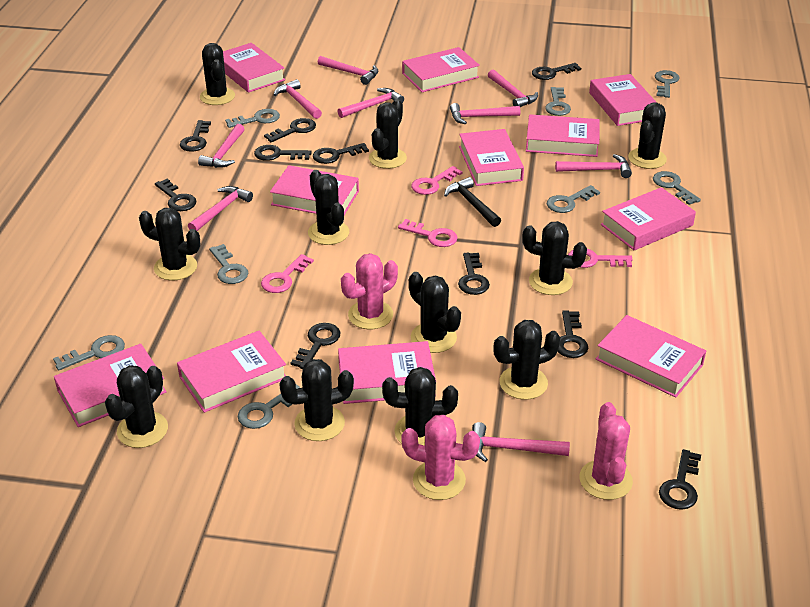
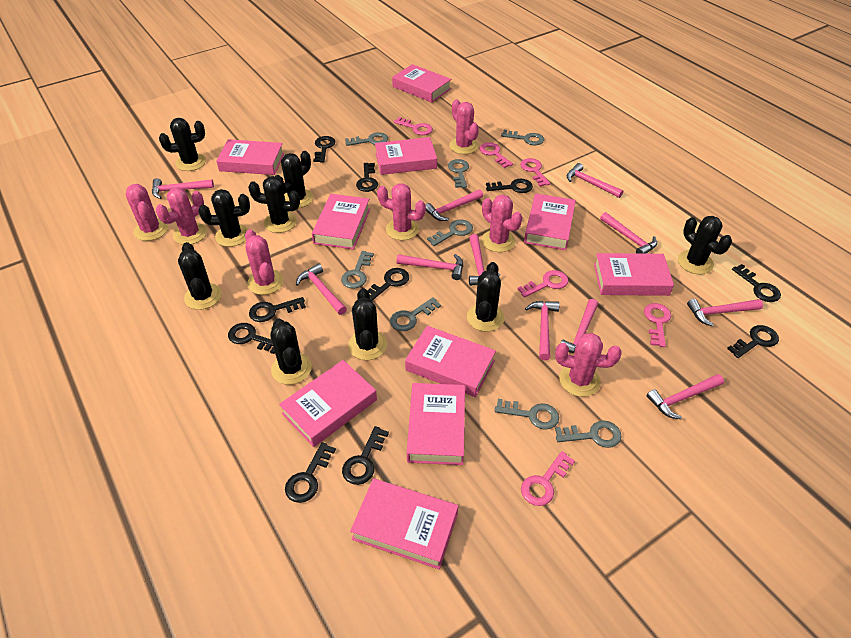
black cactus: [105,365,168,448] [139,208,200,281] [200,43,235,105] [279,359,354,441] [308,170,349,245] [369,99,407,169] [382,367,458,446] [409,272,461,353] [493,320,560,400] [522,221,587,295] [628,103,667,169] = 11 -> [159,118,206,171] [178,242,222,310] [198,189,250,247] [248,176,300,233] [270,318,312,385] [275,151,313,208] [348,288,387,360] [467,262,505,332] [678,216,732,275] = 9
black hammer: [444,177,501,227] = 1 -> none = 0
pink book: [54,344,167,427] [177,331,286,413] [223,43,285,93] [270,165,359,215] [338,341,436,404] [402,47,480,92] [459,129,524,186] [526,114,600,157] [589,74,657,126] [596,315,706,398] [601,187,696,250] = 11 -> [216,139,284,175] [279,360,377,447] [312,194,370,249] [350,478,458,569] [375,137,437,175] [392,64,451,103] [405,326,496,397] [407,383,465,465] [524,194,576,250] [594,253,674,296] = 10
pink cactus: [341,253,398,329] [401,415,480,500] [579,402,633,500] = 3 -> [126,184,168,241] [156,187,207,245] [245,229,284,295] [377,183,426,240] [449,100,479,154] [482,195,522,252] [555,333,622,397] = 7
pink hammer: [188,186,253,231] [198,124,244,168] [274,79,322,119] [318,56,378,85] [338,88,404,118] [450,103,520,124] [472,422,570,462] [488,70,538,107] [555,154,632,178] = 9 -> [152,178,214,199] [296,263,347,315] [396,254,463,280] [426,189,483,221] [469,234,500,286] [525,301,560,360] [560,299,598,353] [567,163,624,198] [600,212,657,254] [647,374,724,419] [687,299,763,326] = 11
pink key: [261,254,314,293] [398,219,458,247] [411,166,463,195] [568,249,633,268] = 4 -> [393,117,433,135] [480,142,513,168] [517,270,568,297] [520,158,550,187] [521,451,575,506] [644,303,671,347] = 6

